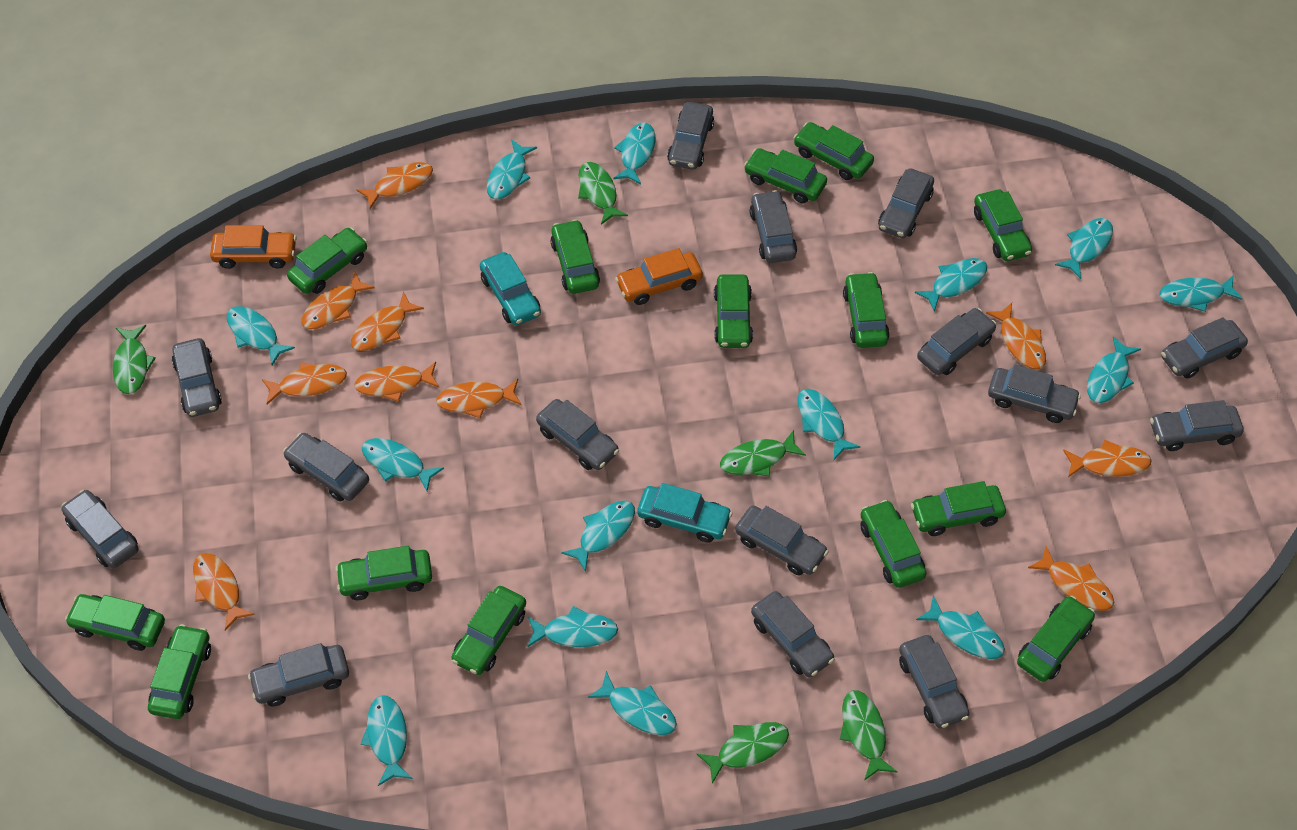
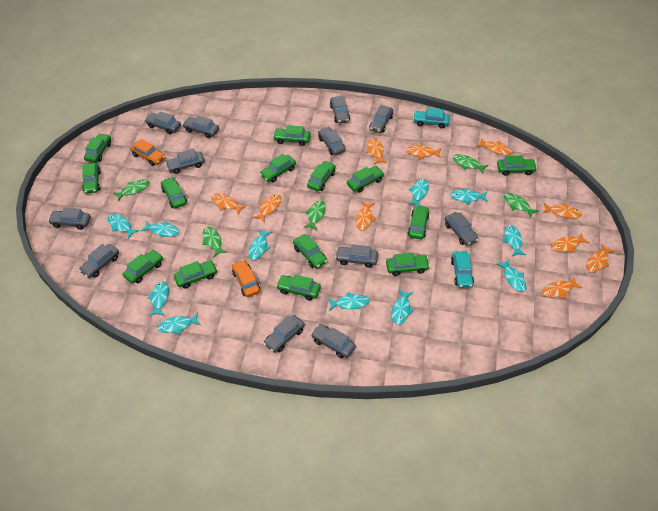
grey car: [61,490,138,568] [172,338,222,417] [248,643,349,706] [283,433,369,502] [536,399,619,470] [667,102,714,170] [735,505,829,575] [750,190,797,263] [751,591,835,677] [878,168,934,238] [899,635,969,728] [917,308,997,375] [988,364,1081,423] [1150,400,1244,451] [1161,317,1248,379] = 15 -> [48,208,91,230] [79,244,119,278] [145,112,181,134] [165,149,205,174] [182,116,219,138] [263,315,305,353] [311,324,356,358] [318,127,346,155] [330,96,350,123] [335,244,378,268] [369,105,393,133] [444,212,479,246] = 12
turquoise fish: [227,306,295,365] [360,695,413,786] [362,438,444,491] [487,139,537,199] [527,606,618,648] [561,501,635,572] [588,671,677,735] [613,123,655,184] [797,389,860,460] [915,258,987,312] [916,595,1005,659] [1055,218,1113,279] [1087,336,1141,403] [1160,276,1242,312] = 14 -> [108,214,139,239] [141,221,179,237] [148,281,169,316] [157,313,201,334] [248,229,272,260] [328,292,370,311] [392,290,414,324] [408,179,429,206] [450,190,488,204] [497,260,527,292] [503,225,526,256] = 11

